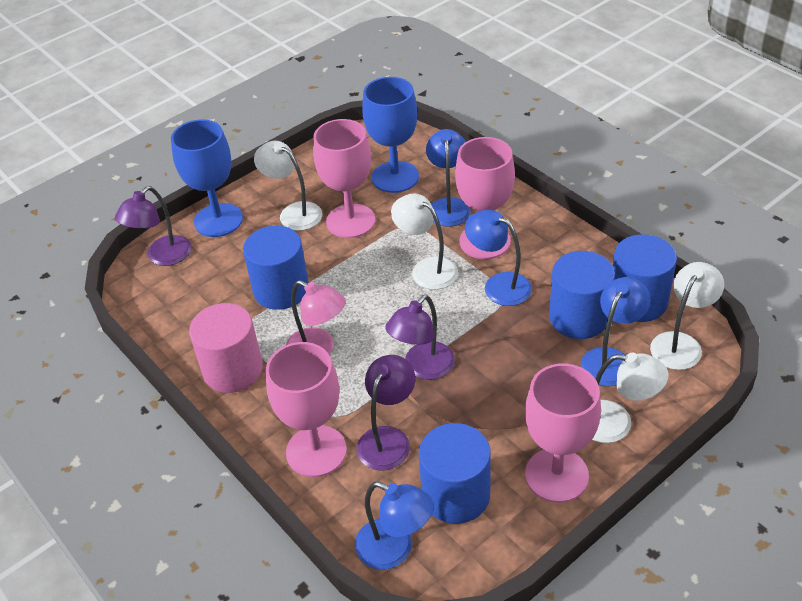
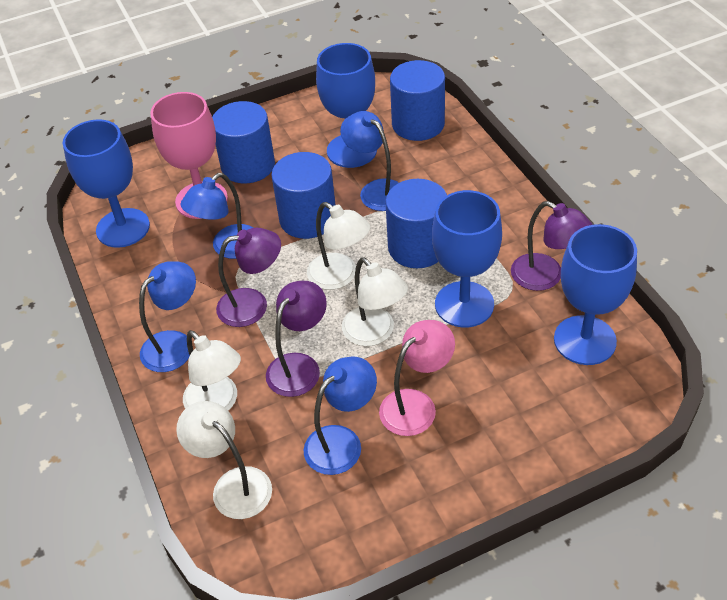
blue goblet: [171,119,243,237] [362,77,419,193] = 2 -> [63,119,150,248] [316,43,377,168] [432,190,502,327] [554,224,637,365] = 4
pink cylinder: [189,303,263,393] = 1 -> none = 0
pink goblet: [266,342,347,477] [313,119,375,238] [455,137,515,259] [525,363,601,503] = 4 -> [150,92,228,219] = 1

